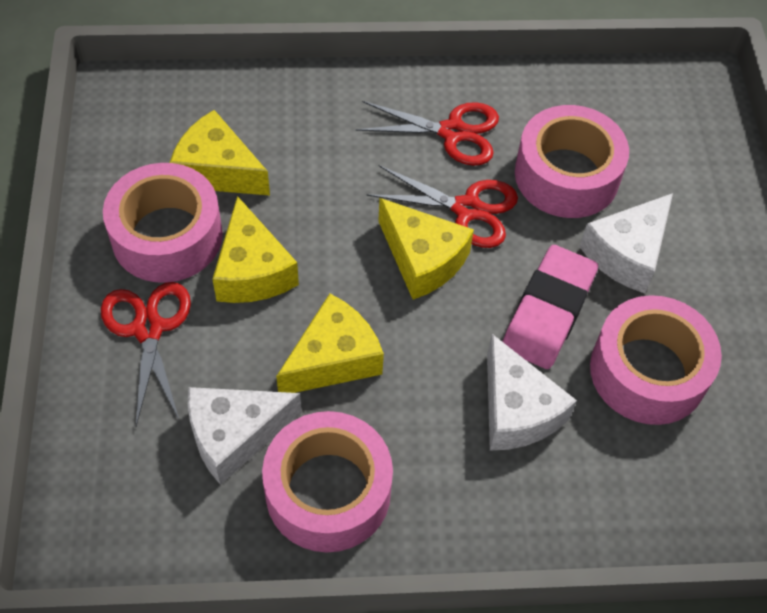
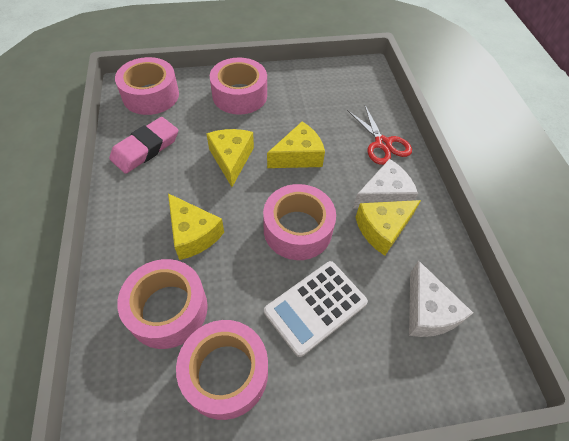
pink tape: [103,163,223,283] [262,411,393,552] [515,105,629,218] [590,295,722,425] = 4 -> [115,57,179,115] [117,259,208,349] [176,320,268,420] [210,57,267,115] [263,184,336,260] = 5
red scissors: [101,282,191,426] [355,101,499,166] [367,165,518,248] = 3 -> [347,105,412,165] = 1
white calculator: none = 0 -> [264,261,368,357] = 1
white cheese: [188,387,302,485] [487,334,577,451] [579,193,673,293] = 3 -> [353,159,418,209] [409,260,473,337] = 2

